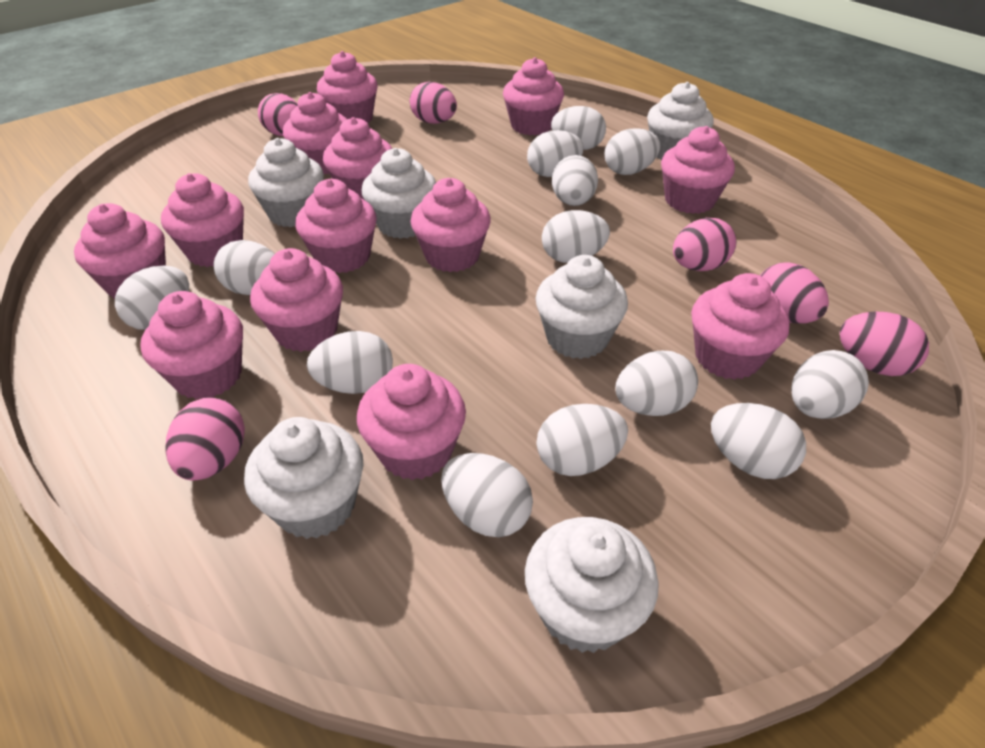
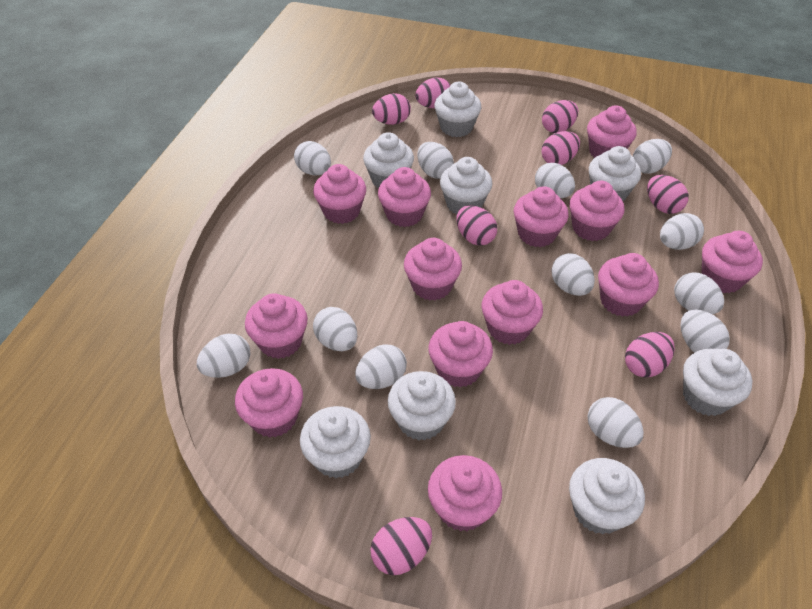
pink egg: [166,397,245,481] [258,93,298,136] [410,82,457,124] [673,218,736,271] [760,262,829,324] [840,312,929,376] = 6 -> [370,517,432,575] [372,93,411,125] [415,77,450,108] [456,205,497,246] [541,131,580,165] [542,100,578,133] [625,332,675,378] [647,175,689,214] = 8
white cupcake: [244,417,364,539] [248,138,324,227] [361,148,436,239] [525,517,659,653] [536,255,628,359] [647,82,714,160] = 6 -> [300,406,371,478] [363,132,414,188] [388,371,456,441] [434,82,481,137] [440,157,492,215] [569,458,645,534] [589,146,641,201] [683,349,752,416] = 8
white egg: [115,266,189,330] [214,240,275,295] [307,331,393,394] [441,453,533,537] [527,130,584,177] [536,404,628,476] [542,210,610,263] [551,106,606,150] [552,155,598,206] [605,128,660,175] [615,351,698,416] [711,403,806,479] [791,350,869,419] = 13 -> [197,334,250,378] [294,141,331,175] [313,307,357,351] [355,344,407,389] [417,142,454,179] [535,163,575,198] [551,253,595,296] [588,397,644,448] [633,139,672,174] [660,213,704,250] [674,272,724,314] [681,309,730,353] = 12

